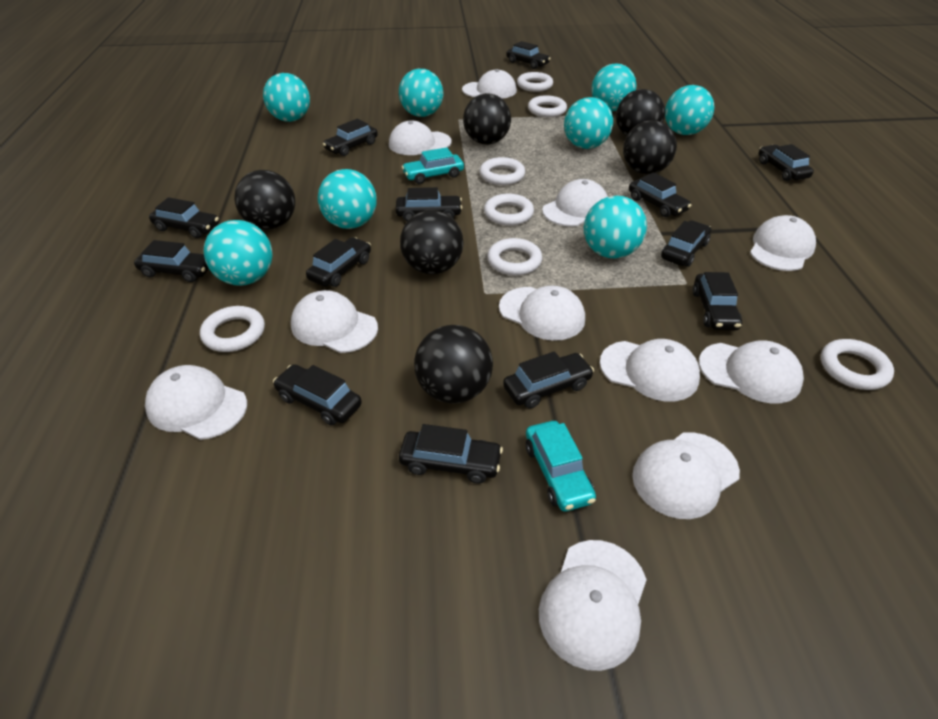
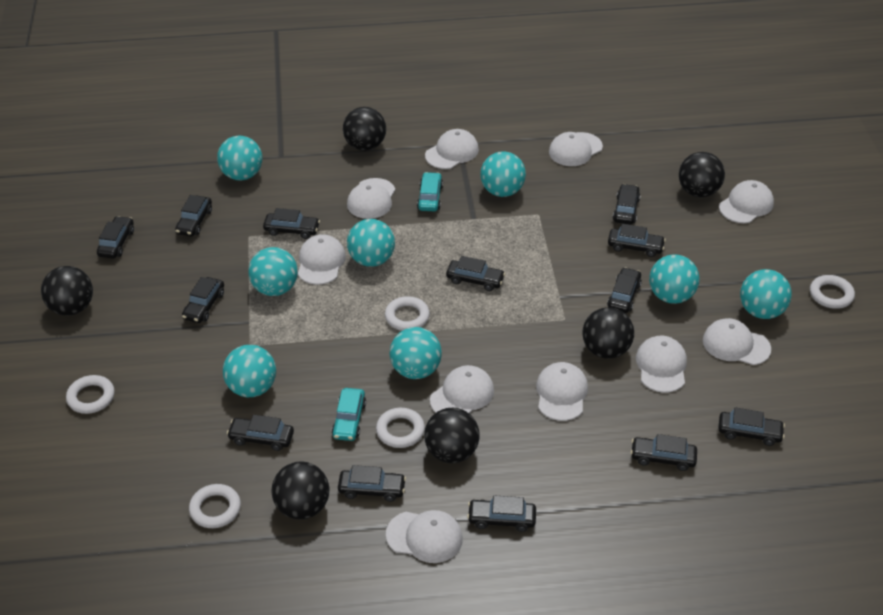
white cap: [145,365,247,440] [291,290,378,353] [389,121,451,155] [462,69,517,99] [499,286,585,341] [539,540,647,671] [542,179,608,227] [600,339,700,402] [632,432,740,519] [699,340,804,404] [750,215,816,271] = 11 -> [298,234,346,285] [347,178,395,219] [386,510,463,563] [425,129,479,169] [430,365,494,413] [536,362,588,421] [549,132,603,166] [636,336,687,393] [703,318,771,365] [719,180,774,223] = 10
white ring: [200,306,265,352] [479,157,525,185] [484,194,534,226] [487,238,542,276] [517,72,553,92] [528,95,567,117] [821,339,894,390] = 7 -> [66,375,114,414] [189,484,241,528] [376,408,425,448] [385,296,430,331] [810,275,855,309] = 5

